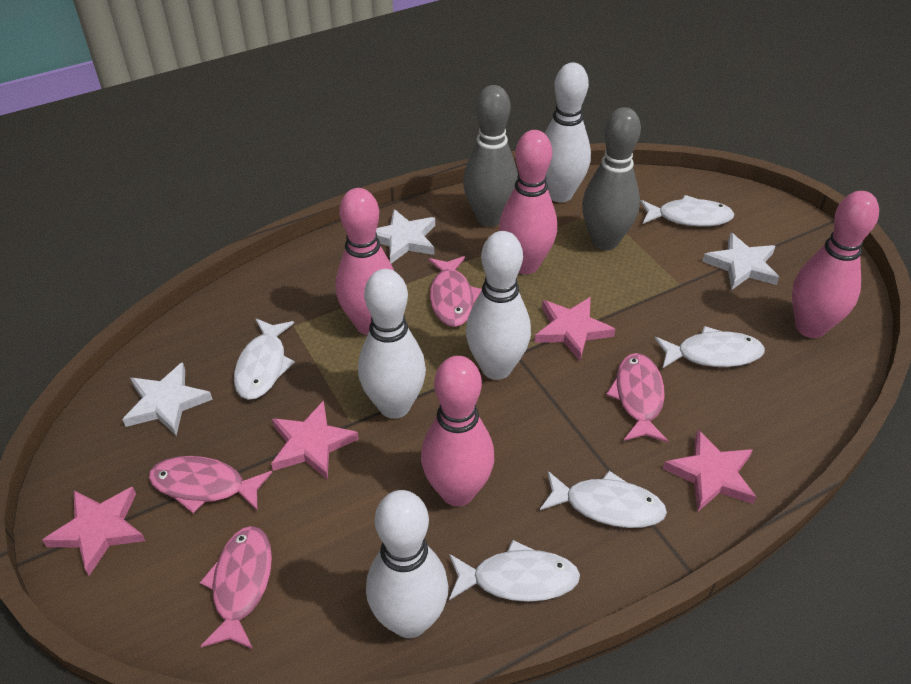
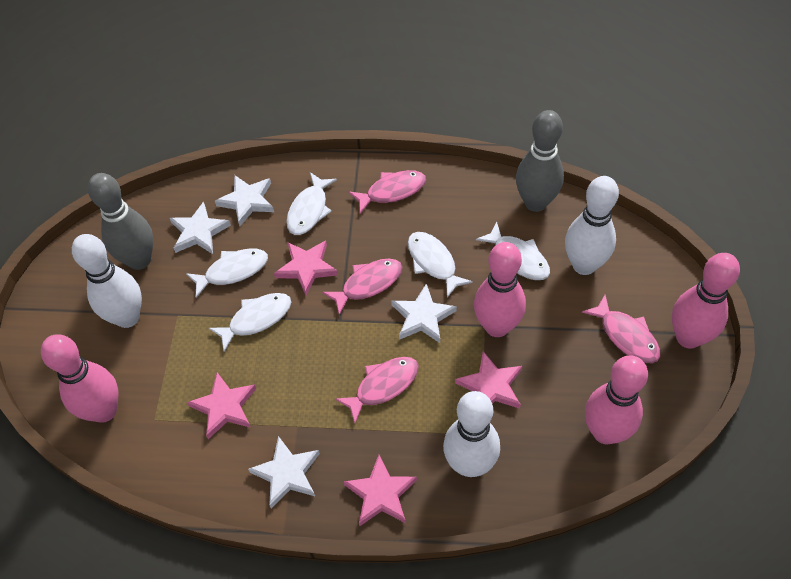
white bowling pin: [358,269,426,419] [366,490,449,638] [466,231,531,380] [545,63,591,202] = 4 -> [72,234,142,328] [443,391,500,477] [565,176,619,275] = 3
white star: [122,362,213,436] [376,209,435,264] [702,232,779,289] = 3 -> [170,202,231,254] [215,175,274,226] [248,436,320,508] [391,284,457,343] = 4

